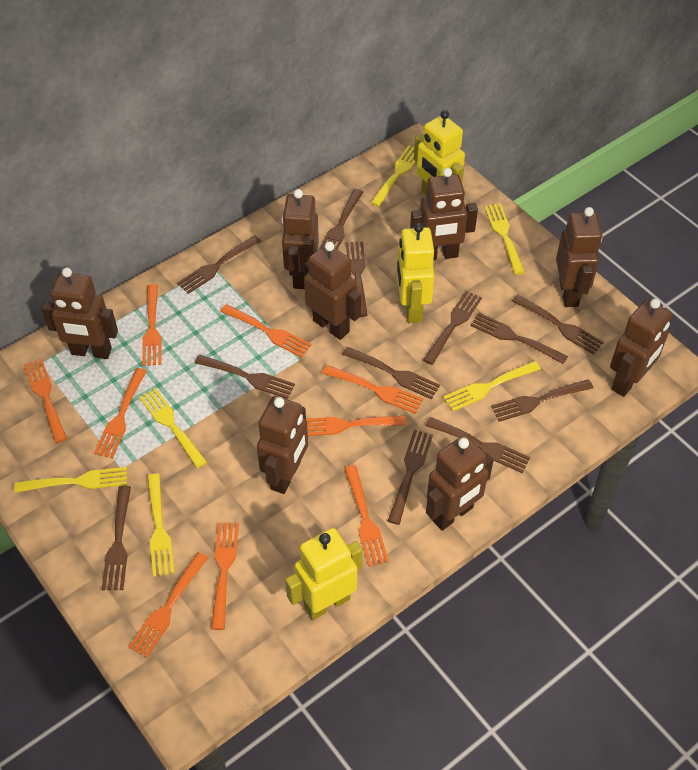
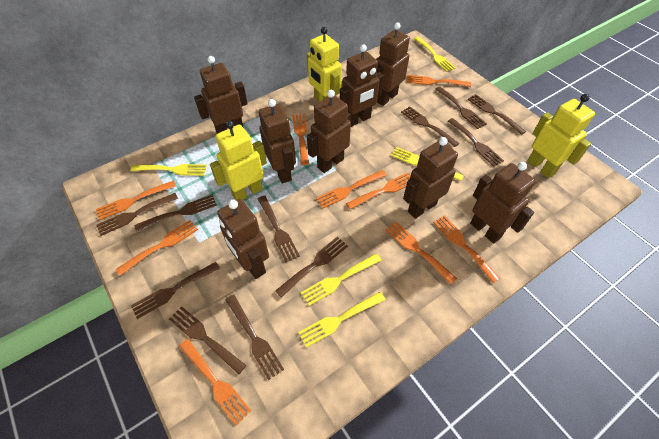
brown fork: [102,486,131,590] [177,235,261,294] [195,355,295,399] [318,189,363,250] [342,346,440,400] [346,241,368,317] [388,430,433,525] [423,291,482,365] [426,417,530,473] [470,313,568,364] [491,379,593,422] [512,294,604,355] = 12 -> [97,193,178,236] [131,262,220,319] [134,195,217,232] [169,306,246,374] [225,294,284,380] [258,196,300,262] [275,237,348,298] [401,106,460,147] [435,86,487,129] [448,118,504,166] [467,94,526,135] = 11
yellow fork: [14,467,127,493] [139,388,207,468] [147,473,175,577] [371,145,416,207] [443,361,541,411] [484,203,525,275] = 6 -> [130,164,207,176] [298,292,386,348] [301,253,382,306] [391,147,464,181] [414,37,456,72] = 5

